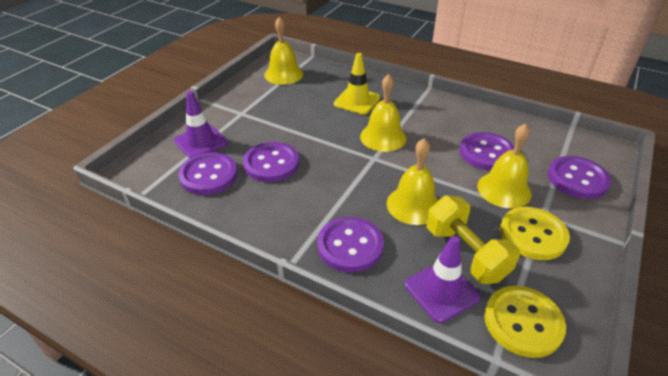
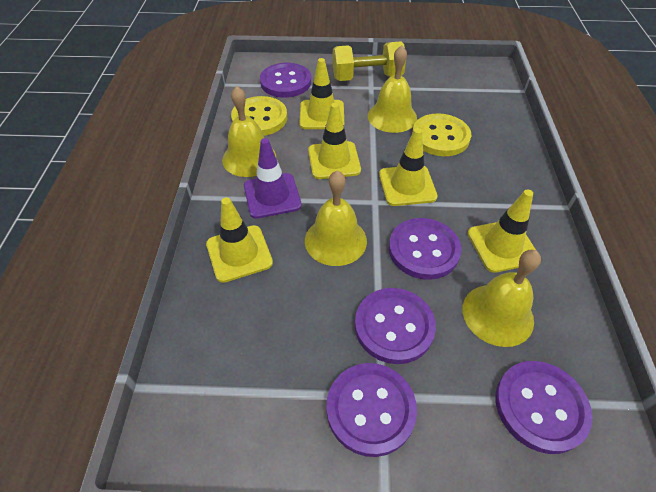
purple traffic cone: [174,91,228,158] [405,236,481,323] = 2 -> [244,138,302,219] = 1
yellow traffic cone: [334,53,380,115] = 1 -> [206,197,273,283] [299,58,344,129] [308,103,361,179] [379,128,438,206] [468,189,537,273] = 5

